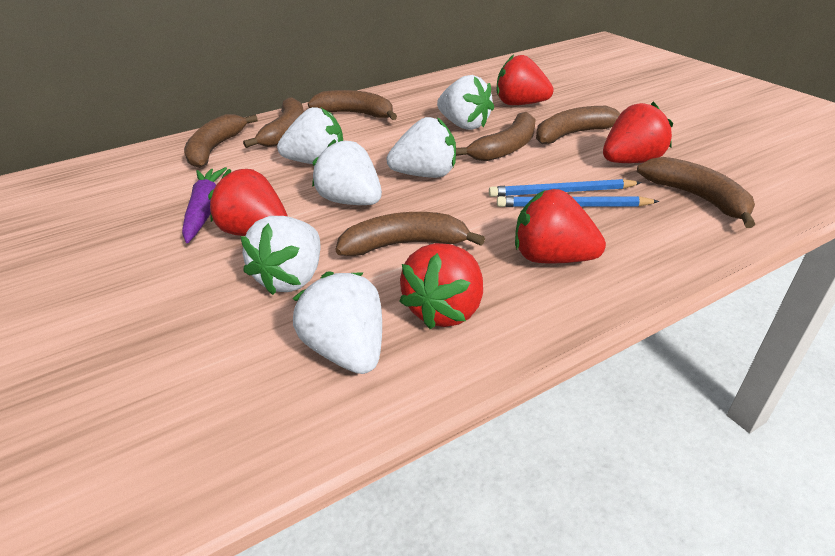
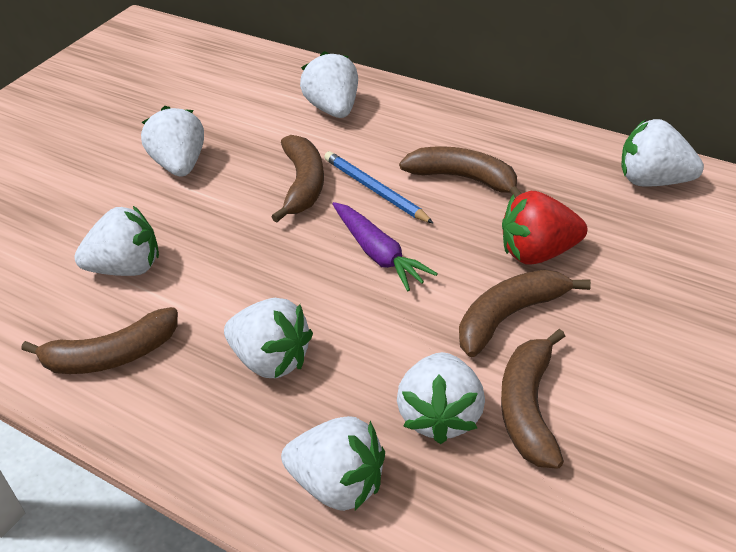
blue pencil: [489,179,642,197] [497,196,660,207] = 2 -> [324,151,434,224] = 1
brown banana: [184,114,258,168] [243,97,304,148] [308,90,397,120] [335,212,485,256] [456,112,536,161] [536,106,621,144] [637,157,755,228] = 7 -> [21,307,178,374] [271,135,324,222] [399,146,522,198] [459,269,591,357] [501,329,565,469] = 5
red strawberry: [208,169,288,236] [399,243,483,329] [497,55,554,105] [515,189,606,263] [603,102,673,163] = 5 -> [502,191,587,265] = 1
white strawberry: [240,216,321,295] [277,107,343,164] [293,271,382,374] [312,139,382,205] [387,117,456,178] [437,75,494,130] = 6 -> [74,206,159,276] [141,106,204,177] [224,298,313,378] [281,416,385,511] [300,51,358,118] [397,352,485,444] [622,119,704,187] = 7

